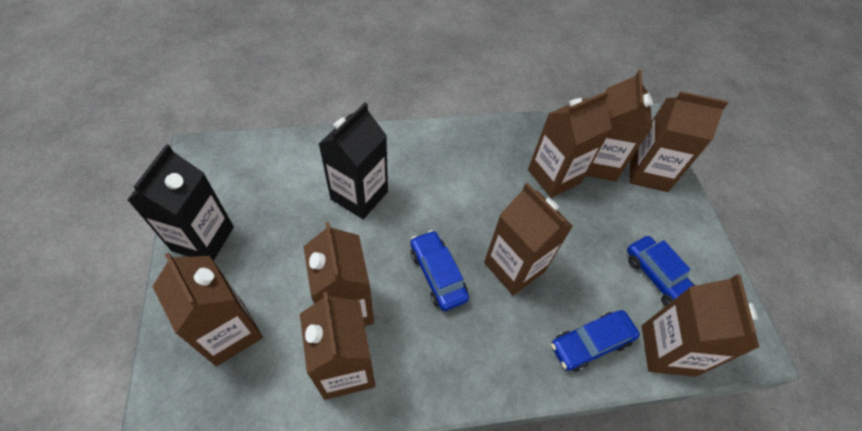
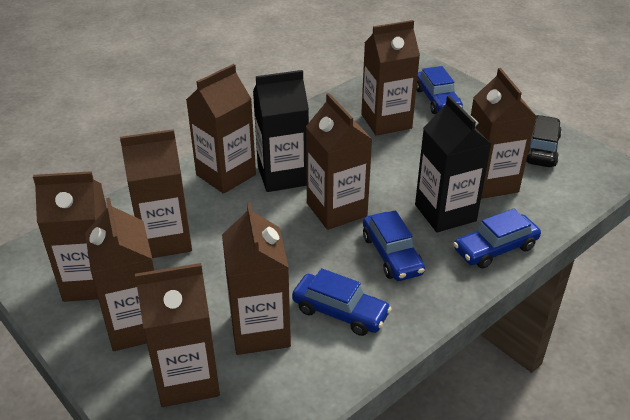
black car: none = 0 -> [526,115,562,167] = 1
blue car: [410,230,469,311] [551,310,640,372] [627,236,695,307] = 3 -> [292,268,392,336] [363,210,425,281] [416,66,463,114] [453,208,541,269] = 4
brown carton: [152,253,263,366] [300,292,375,400] [303,222,374,326] [484,182,573,295] [528,91,612,198] [586,70,653,181] [629,91,728,192] [642,274,760,377] = 8 -> [33,171,107,302] [85,198,155,351] [120,129,192,258] [135,263,220,407] [186,64,256,194] [222,202,291,355] [306,93,373,230] [361,20,420,136] [471,68,537,199] = 9

